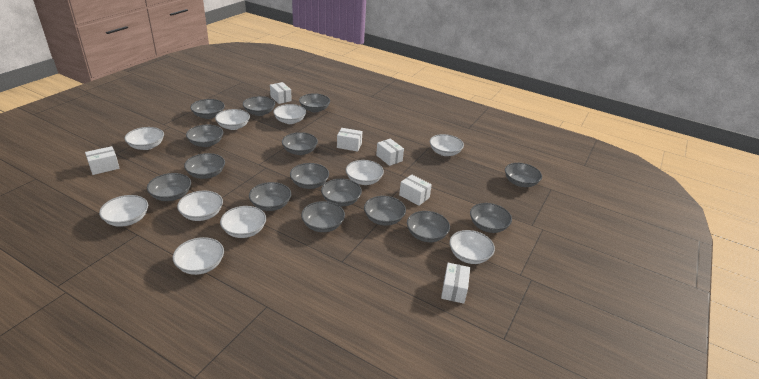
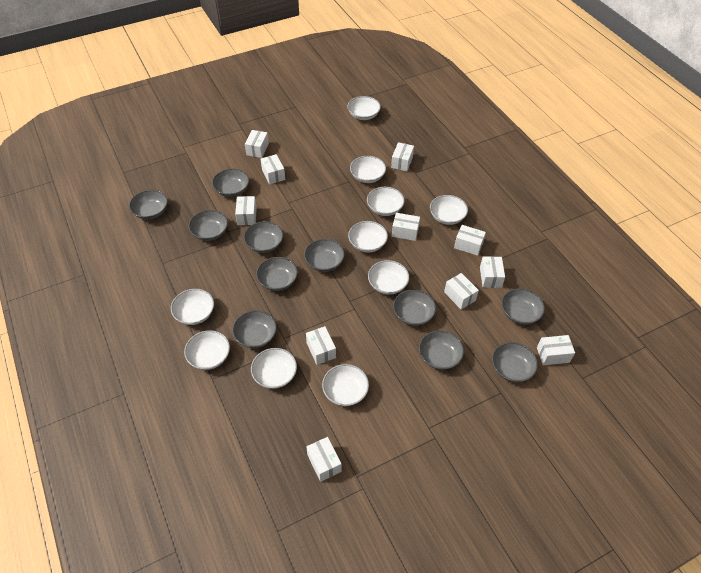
grey bowl: [147,173,191,201] [184,153,225,179] [186,124,223,147] [190,99,225,119] [243,96,275,116] [249,182,291,211] [282,132,318,155] [290,163,329,189] [299,93,330,112] [301,201,345,232] [321,179,362,206] [364,196,406,226] [407,211,450,242] [470,203,512,233] [505,163,542,187] = 15 -> [129,190,168,220] [188,210,228,241] [212,169,249,197] [232,310,277,348] [244,221,283,253] [256,257,298,291] [304,239,345,272] [393,290,436,326] [419,330,464,370] [492,342,538,382] [501,288,545,325] = 11
white box: [85,146,120,175] [270,82,292,104] [337,128,362,152] [376,138,404,166] [399,175,432,206] [441,263,470,304] = 6 -> [235,196,257,225] [245,130,269,158] [261,154,285,184] [306,326,336,365] [307,437,342,482] [391,142,414,171] [392,213,420,241] [444,273,479,310] [454,225,486,256] [480,256,505,288] [537,335,575,365] = 11

